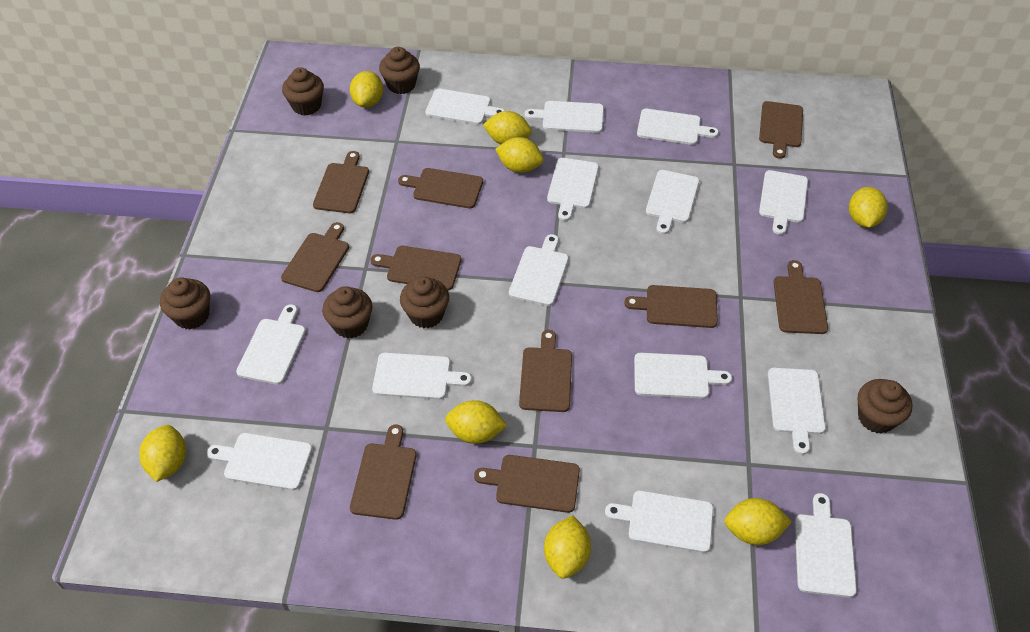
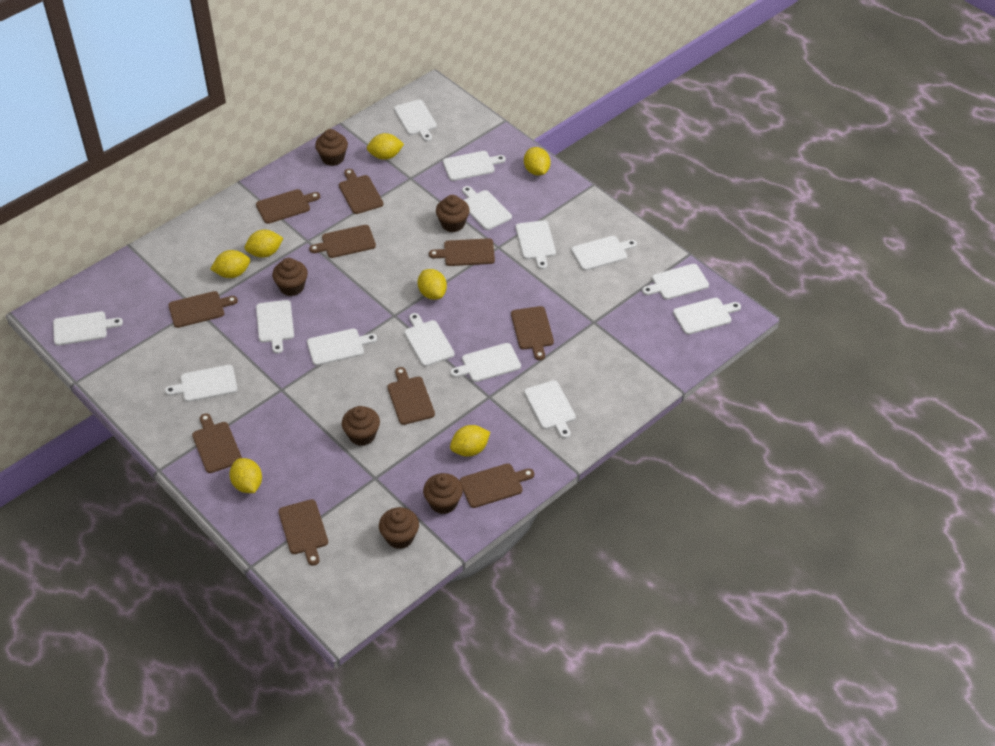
yellow lemon: [139,425,186,482] [350,71,383,108] [445,400,507,444] [483,111,532,144] [495,137,544,173] [544,516,591,579] [724,498,792,545] [849,187,887,228] = 8 -> [210,250,250,278] [230,458,262,493] [245,230,283,258] [367,133,404,160] [418,269,447,300] [450,425,490,457] [524,147,551,176] = 7

